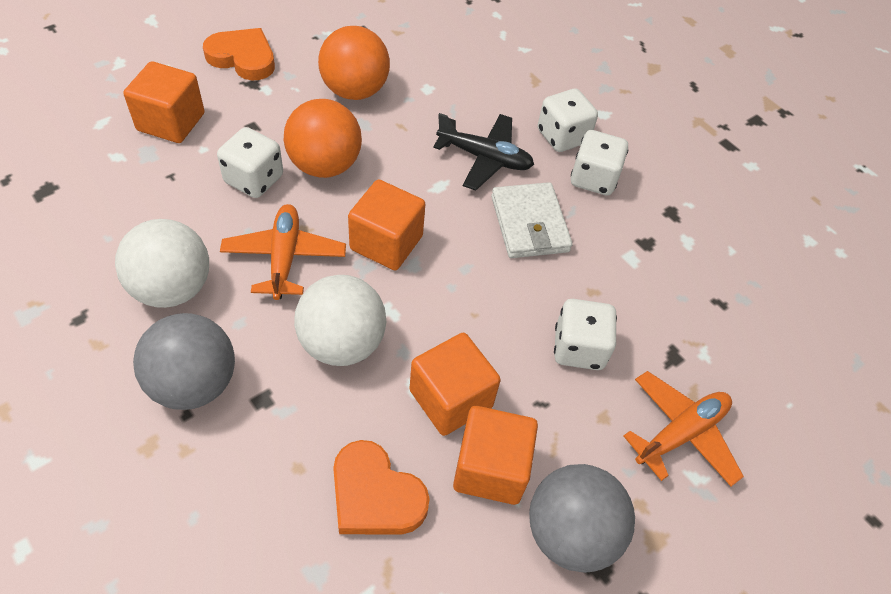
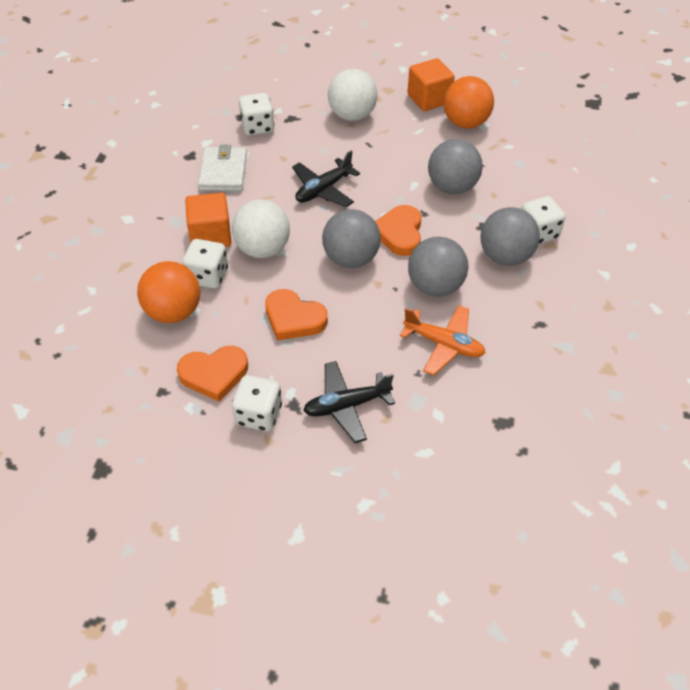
black plane: [433,113,534,191] = 1 -> [292,151,360,207] [303,361,395,443] = 2
grey ball: [133,313,235,410] [529,464,635,573] = 2 -> [322,209,381,268] [408,237,468,297] [428,139,483,194] [480,207,540,266] = 4
orange cube: [123,61,205,143] [348,179,425,270] [409,333,501,436] [453,406,538,505] = 4 -> [185,193,232,247] [407,58,455,111] = 2
orange heart: [203,28,275,80] [333,440,430,535] = 2 -> [177,346,248,402] [265,289,328,341] [375,205,422,256] = 3
orange plane: [220,204,346,300] [623,371,744,486] = 2 -> [400,305,485,376] = 1

